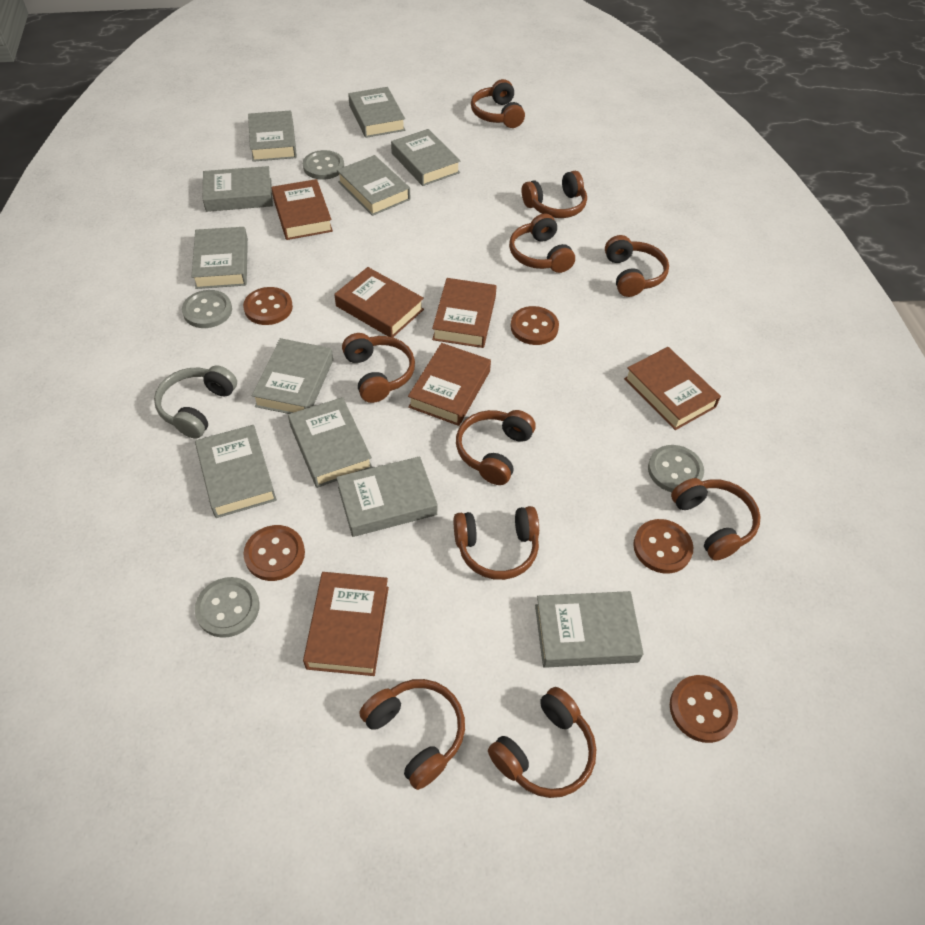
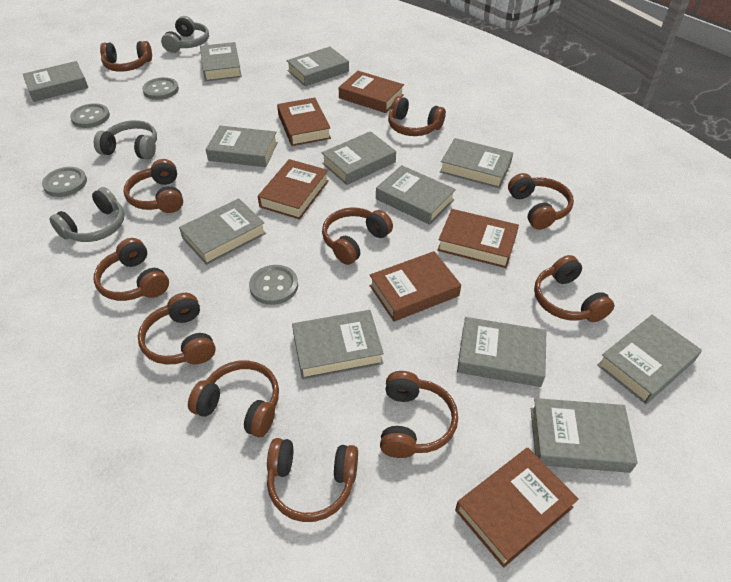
brown button: [243,287,293,325] [243,525,305,581] [511,306,559,345] [633,519,693,574] [670,675,738,743] = 5 -> none = 0
brown headphones: [342,333,415,403] [359,679,465,790] [453,506,539,580] [456,410,536,485] [471,79,525,128] [488,687,596,798] [509,213,575,273] [522,171,587,218] [605,235,669,297] [671,478,761,561] = 10 -> [93,238,169,301] [100,41,152,72] [123,159,183,213] [138,293,216,365] [188,360,279,437] [267,438,358,522] [322,207,393,265] [380,371,458,458] [388,96,446,136] [508,173,574,230] [534,255,614,322] = 11
grey book: [192,227,248,289] [195,425,277,518] [203,166,273,212] [248,111,297,162] [252,338,333,414] [288,397,373,488] [336,456,437,537] [337,155,410,216] [348,87,405,138] [391,129,460,186] [535,591,644,668] = 11 -> [23,61,88,102] [179,198,266,265] [200,42,242,81] [206,126,278,167] [286,47,349,86] [292,310,384,380] [321,131,396,185] [376,165,456,225] [440,138,513,188] [457,317,546,387] [531,398,638,473] [597,315,702,404] = 12
grey headphones: [154,365,237,439] = 1 -> [49,187,124,242] [94,120,157,159] [161,16,209,53] = 3

